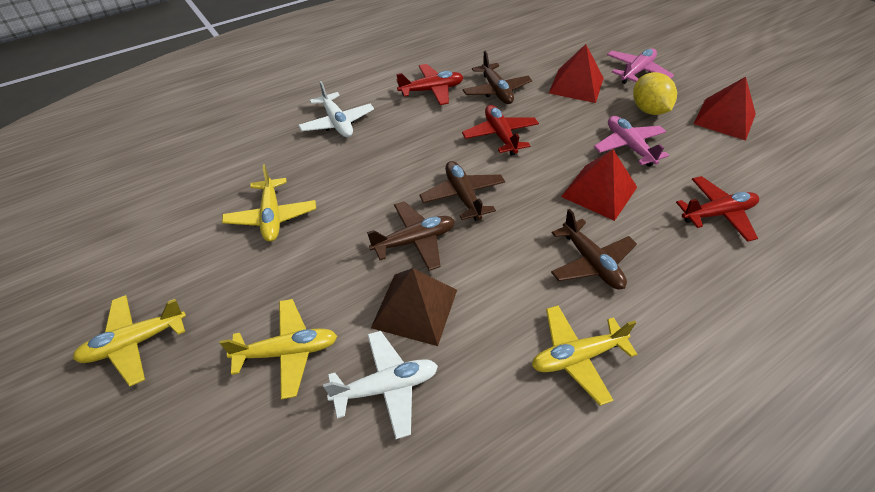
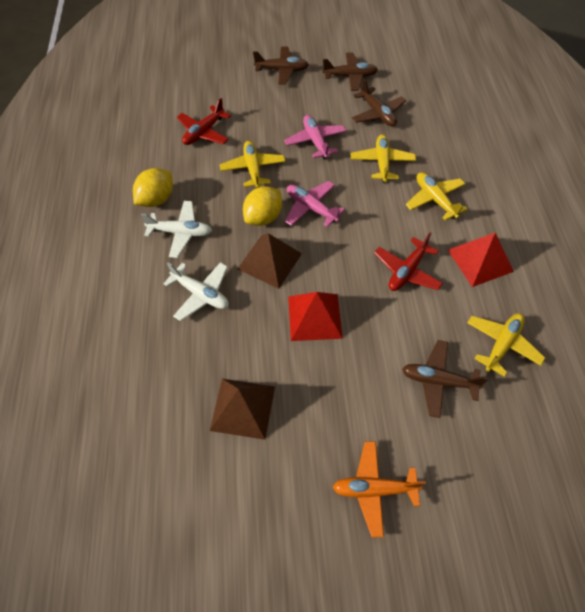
brown pyramid: [371,268,457,346] = 1 -> [210,379,275,440] [238,233,302,289] = 2
orange plane: none = 0 -> [333,441,426,537] = 1
red plane: [396,64,463,105] [462,105,539,156] [676,176,759,242] = 3 -> [177,98,231,145] [374,232,443,291] = 2
red pyramid: [549,44,604,103] [561,149,637,221] [694,77,756,141] = 3 -> [288,292,343,341] [448,233,514,287] = 2
yellow lemon: [633,72,677,115] = 1 -> [133,168,173,207] [243,186,282,226] = 2

